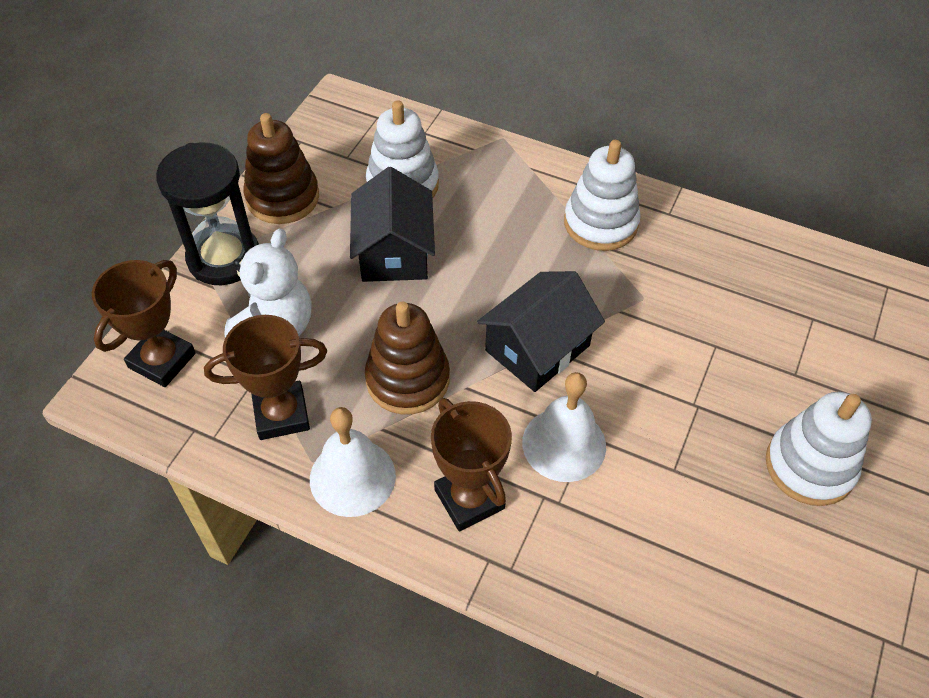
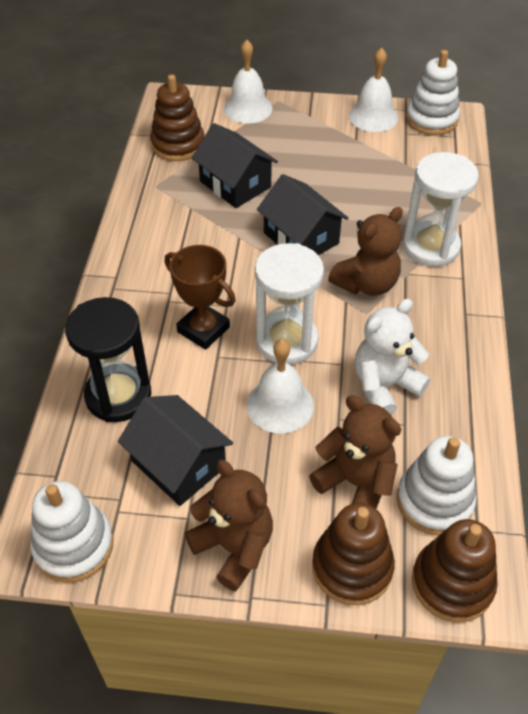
black house: [350,167,435,282] [477,271,605,392] = 2 -> [118,395,233,506] [192,123,278,208] [257,174,349,255] = 3
brown stacking toy: [243,113,319,224] [365,302,450,414] = 2 -> [150,74,204,161] [312,503,395,605] [412,519,498,622] = 3
brown teddy bear: none = 0 -> [185,460,273,591] [309,395,401,509] [328,207,403,296] = 3
brown trophy: [92,260,196,387] [204,315,327,440] [431,398,512,531] = 3 -> [165,245,236,350] = 1
white bell: [310,407,396,517] [522,372,606,482] = 2 -> [224,40,273,124] [247,339,314,433] [349,48,398,132] = 3
white hourglass: none = 0 -> [255,243,324,364] [403,152,479,267] = 2

